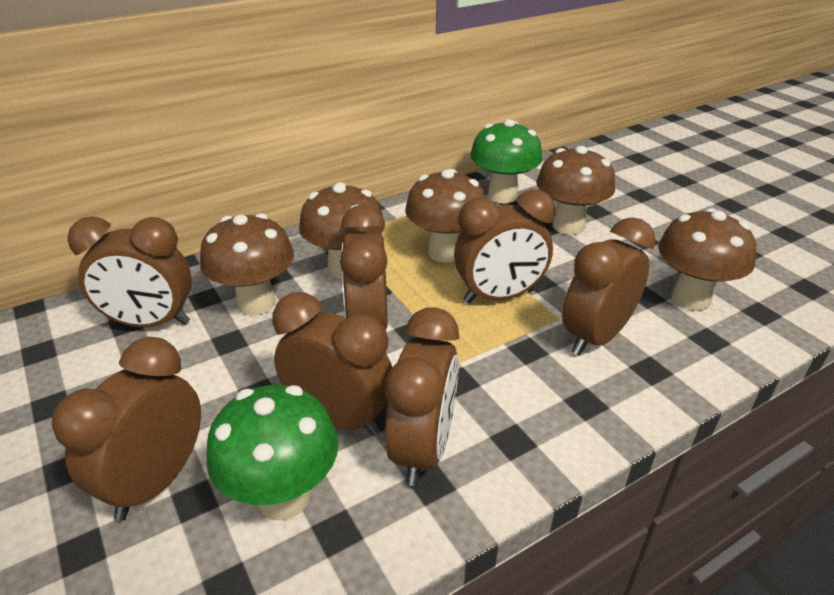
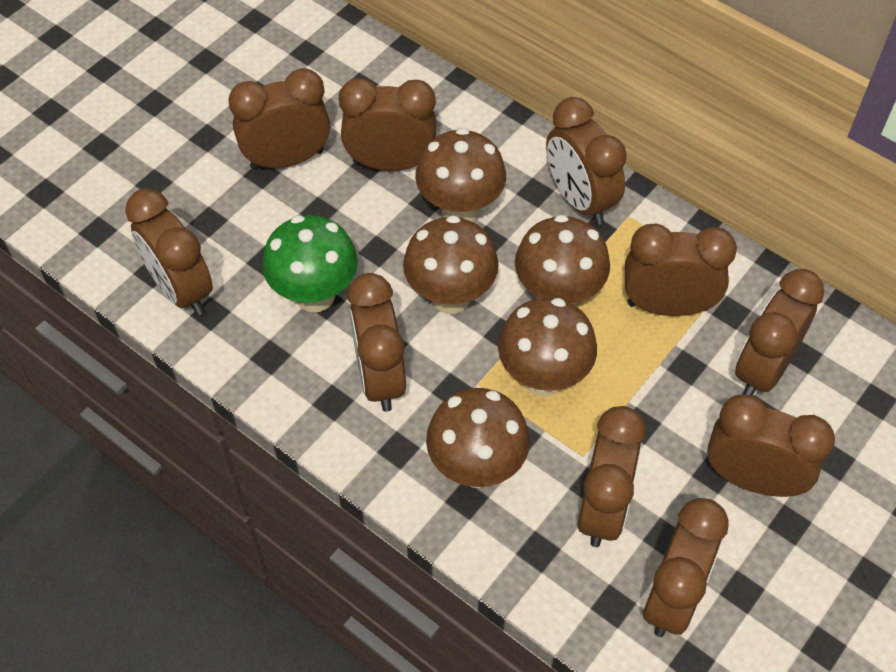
brown clock: [52,337,201,521] [67,216,192,327] [272,292,392,436] [340,205,388,330] [385,307,459,486] [454,189,555,303] [562,217,656,356] = 7 -> [125,189,213,316] [228,68,330,170] [339,78,437,171] [348,273,406,412] [546,97,627,225] [578,406,646,547] [625,224,737,316] [643,498,729,637] [707,394,835,497] [735,269,824,396] = 10
green mushroom: [206,385,339,521] [470,119,543,203] = 2 -> [262,215,358,312] = 1

